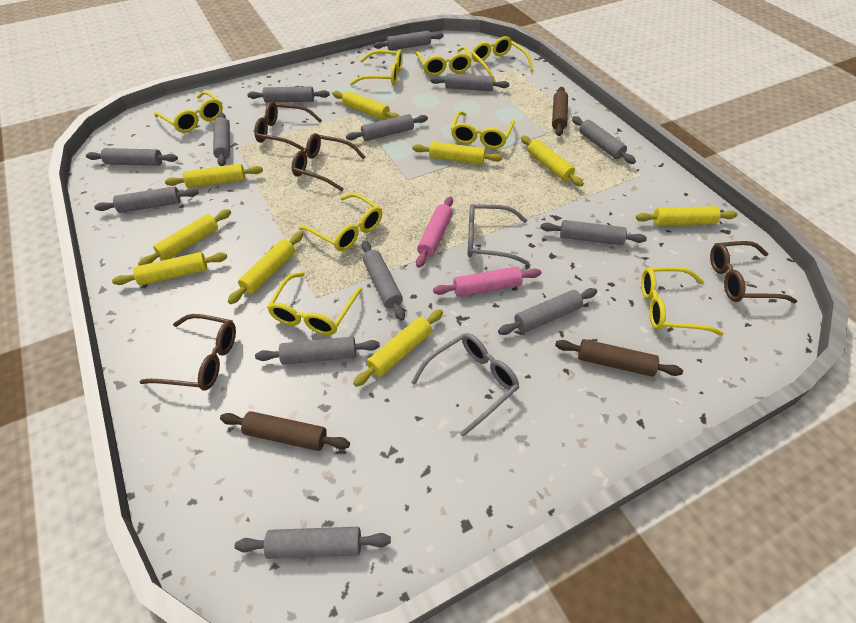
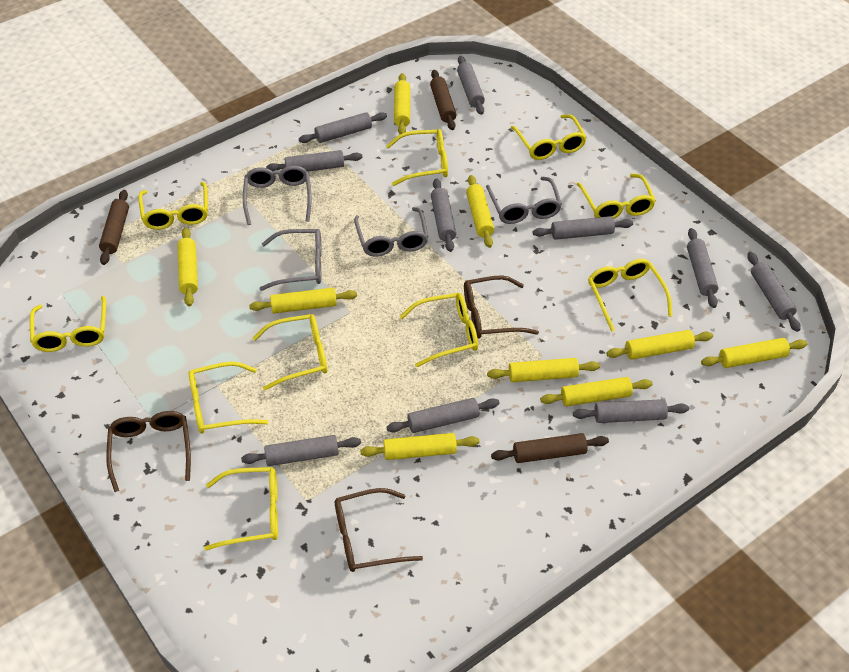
brown glasses: [140,314,236,390] [254,102,322,151] [292,133,366,191] [710,241,797,303] = 4 -> [106,411,191,492] [335,488,423,572] [464,275,539,339] = 3
grey glasses: [411,333,519,437] [468,204,530,265] = 2 -> [243,166,312,225] [260,229,322,291] [354,207,428,257] [486,177,562,224] = 4
grey rolling pin: [86,148,178,166] [94,186,199,213] [213,112,230,166] [235,527,391,559] [247,87,330,103] [255,337,380,365] [346,114,428,141] [362,241,405,321] [374,31,444,50] [430,74,509,91] [498,288,597,335] [540,220,647,245] [572,116,636,164] = 13 -> [241,435,361,466] [266,150,362,171] [299,112,387,143] [386,398,500,433] [431,178,456,252] [457,56,485,115] [533,216,633,240] [573,399,689,423] [687,228,719,308] [747,252,801,332] = 10
pink rolling pin: [416,196,453,268] [433,267,541,297] = 2 -> none = 0
yellow glasses: [155,91,223,133] [267,272,363,335] [298,193,382,251] [350,50,403,86] [416,46,472,76] [451,111,515,149] [471,36,533,82] [641,267,724,336] = 8 -> [30,296,106,352] [138,182,208,230] [189,362,268,434] [204,467,278,550] [252,314,327,390] [386,129,448,186] [399,293,478,367] [511,114,587,160] [577,174,656,219] [588,259,672,332] = 10

